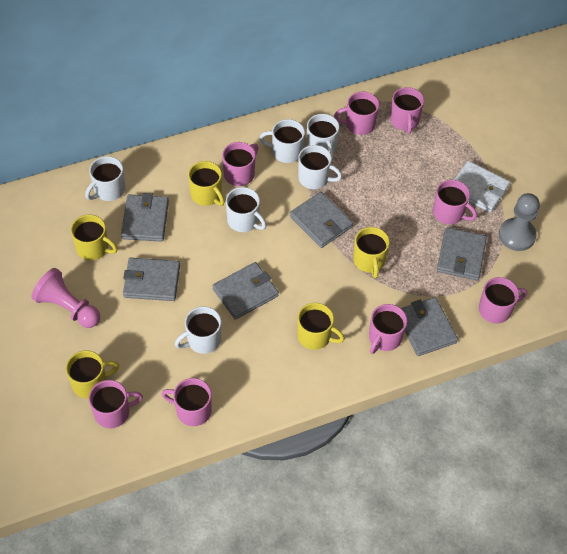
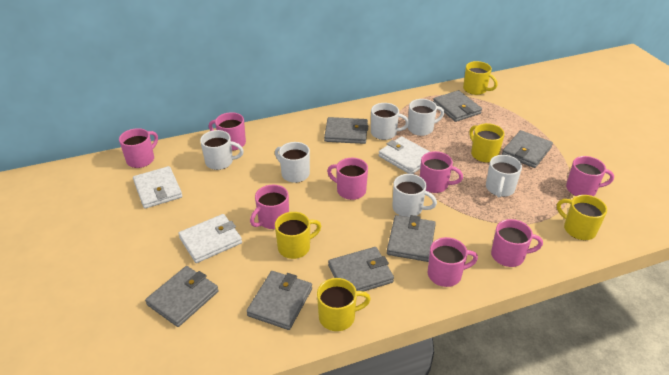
grey pawn: [499,193,540,251] = 1 -> none = 0
grey wallet: [121,193,169,242] [123,258,180,301] [212,262,279,320] [290,192,353,248] [401,297,458,356] [437,228,487,280] = 6 -> [145,266,219,327] [246,271,312,330] [324,117,368,144] [328,247,394,292] [387,215,436,262] [433,90,482,122] [502,130,553,168] = 7
pink pawn: [31,268,100,328] = 1 -> none = 0
white wallet: [454,161,510,213] = 1 -> [133,166,182,209] [178,214,242,263] [379,136,430,174] = 3

